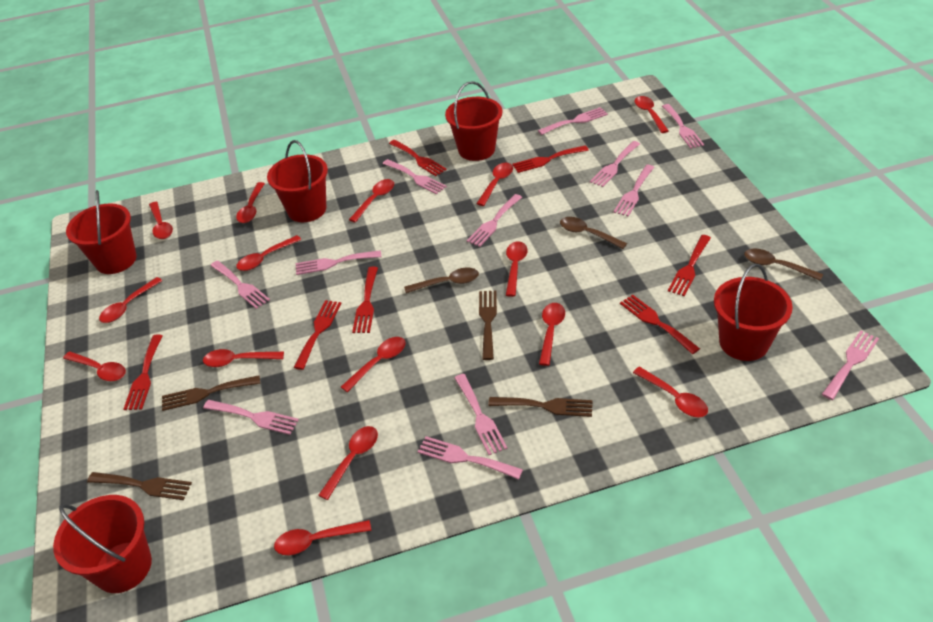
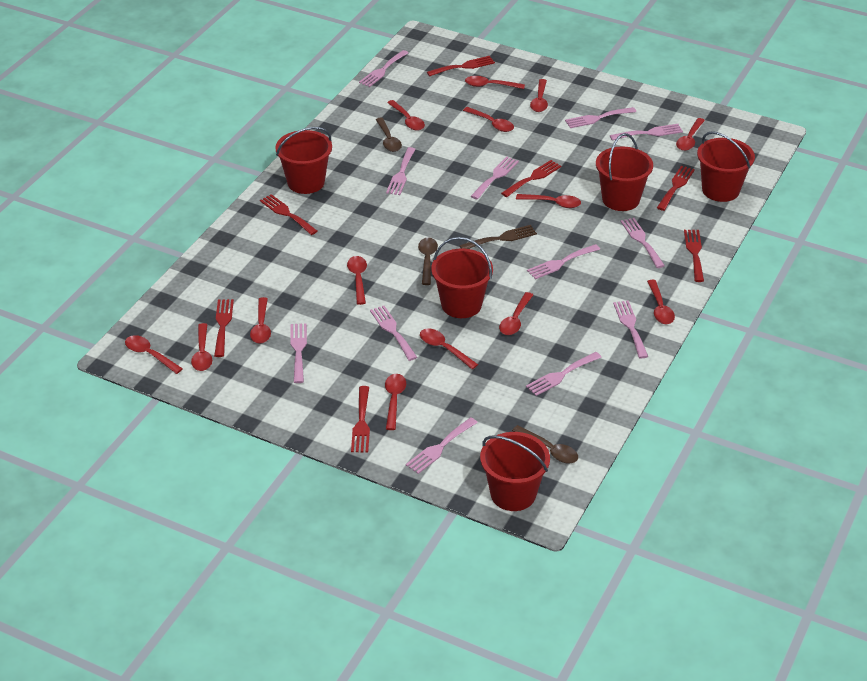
brown fork: [87,472,192,500] [162,375,260,411] [479,291,497,360] [488,397,593,417] = 4 -> [459,225,537,249] = 1
red spoon: [63,352,126,381] [99,277,162,323] [149,202,173,239] [203,349,284,367] [236,182,265,223] [236,235,301,271] [274,520,371,555] [318,426,378,500] [341,337,405,392] [349,179,394,223] [476,163,513,206] [506,241,528,297] [539,303,565,366] [633,367,708,418] [634,96,669,133] = 15 -> [125,335,183,374] [191,323,212,371] [250,297,271,344] [347,256,367,305] [385,374,406,430] [387,100,425,131] [420,328,478,369] [463,107,514,132] [465,76,525,89] [499,292,533,335] [516,194,581,208] [530,79,548,112] [647,280,675,324] [676,118,705,151] = 14

